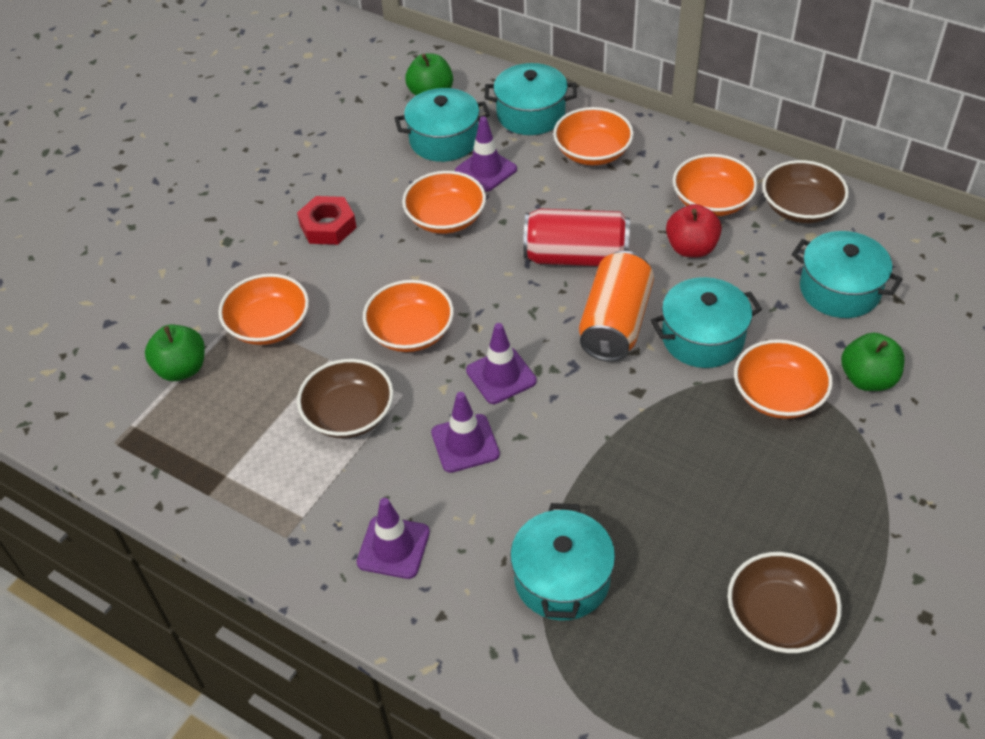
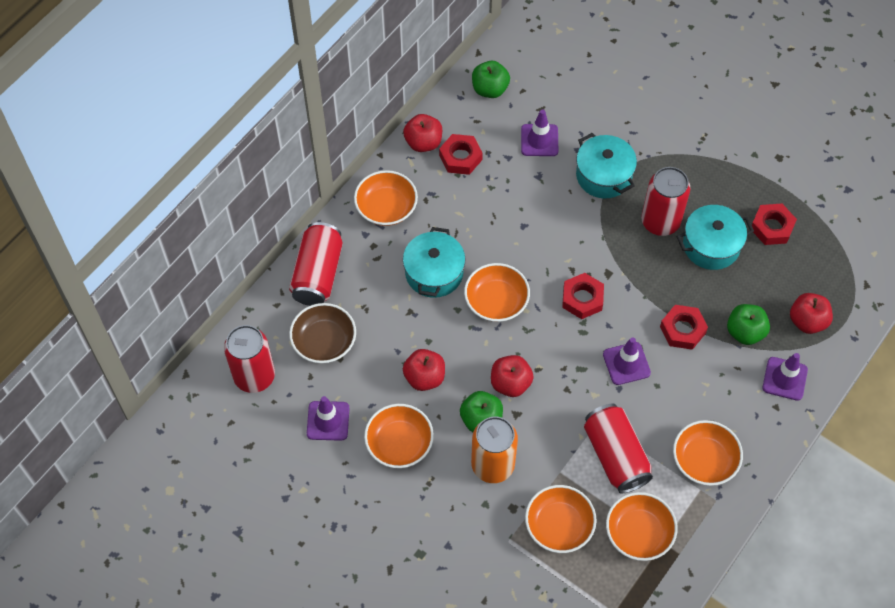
brown bowl: [297,359,394,438] [727,552,842,653] [762,160,849,223] = 3 -> [289,303,356,363] = 1
red apple: [666,204,722,257] = 1 -> [403,114,442,152] [403,349,445,391] [491,355,534,397] [790,293,833,334] = 4
red can: [523,209,630,266] = 1 -> [224,325,275,393] [289,222,343,306] [584,404,653,494] [641,167,691,236] = 4
red nut: [297,196,357,245] = 1 -> [439,134,483,175] [562,273,604,319] [660,305,708,350] [752,204,797,245] = 4
turquoise pot: [395,88,490,162] [485,63,577,135] [510,503,615,621] [650,277,762,368] [792,231,903,318] = 5 -> [403,227,465,298] [576,133,637,199] [677,205,754,270] = 3

